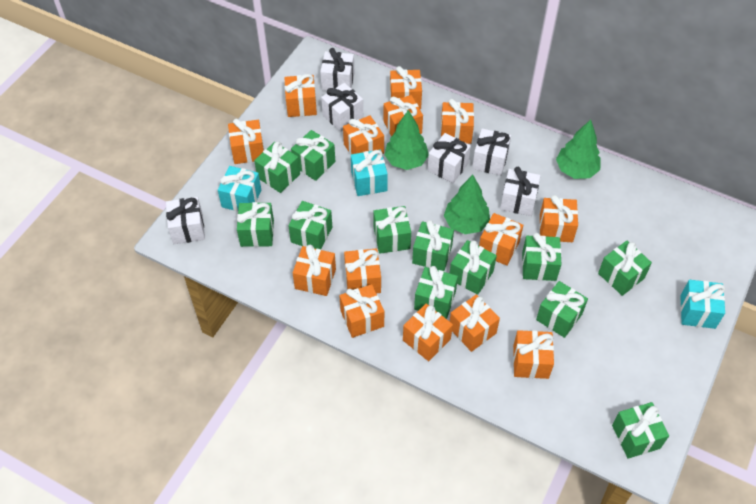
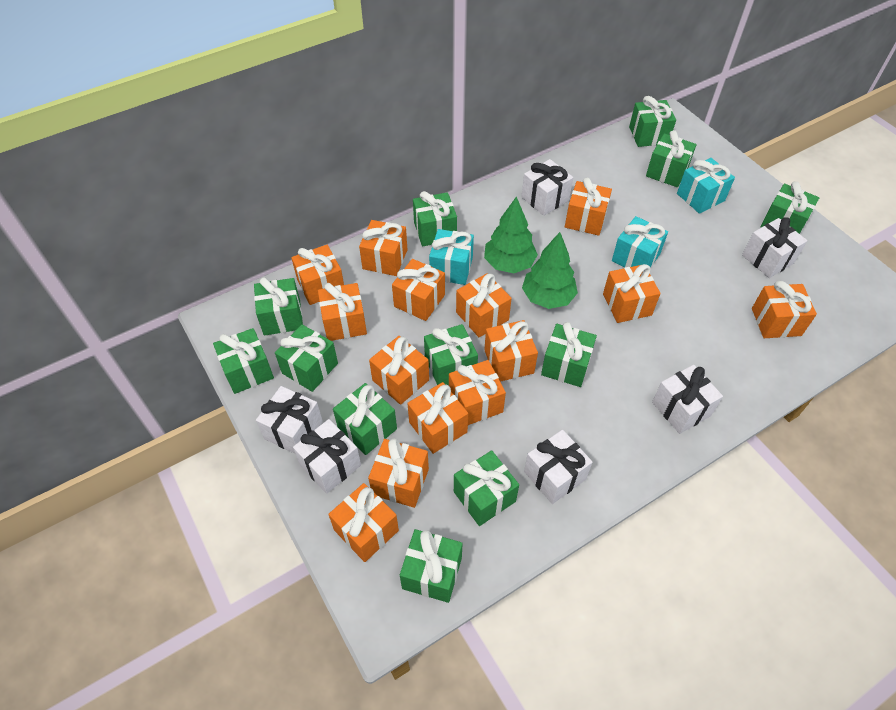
green tree: [385,110,429,170] [444,175,490,234] [556,120,600,179] = 3 -> [484,196,538,273] [522,232,578,309] = 2

